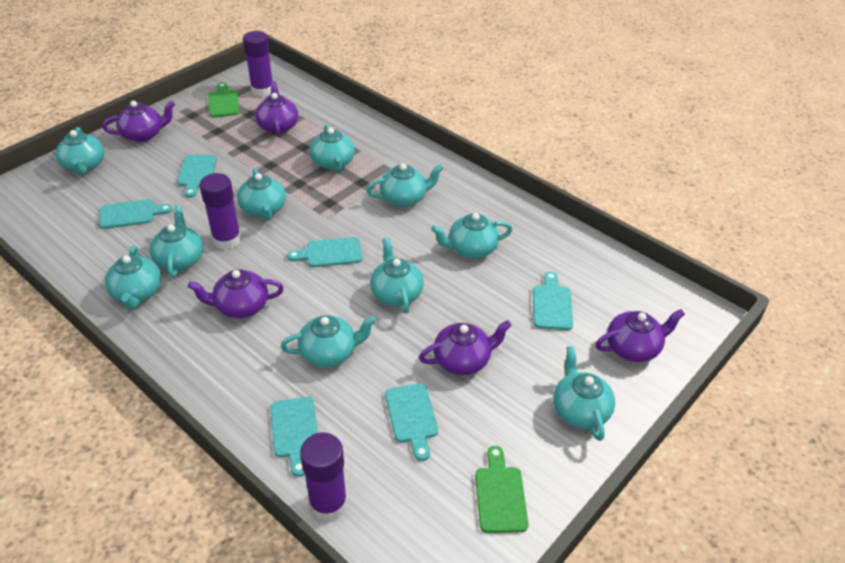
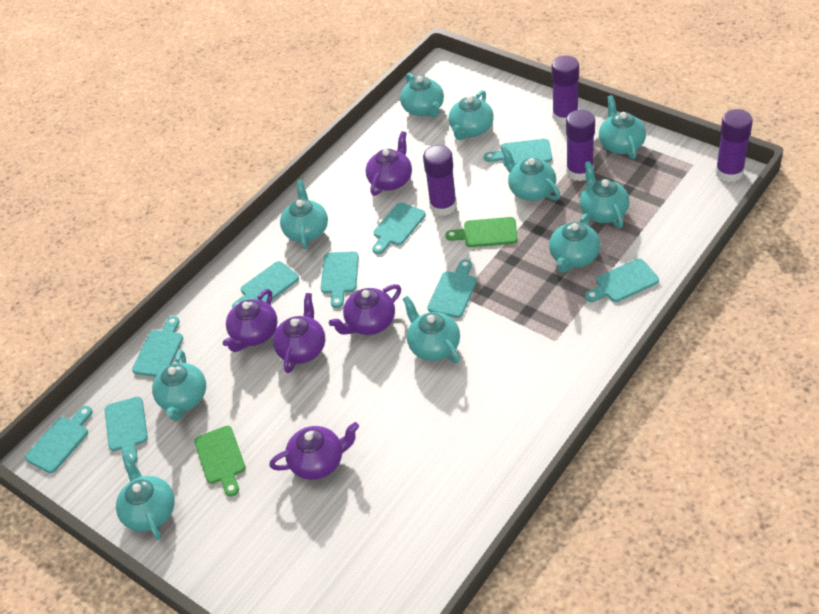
purple glue stick: [200,173,242,249] [243,31,273,96] [300,432,347,521] = 3 -> [423,145,457,216] [551,55,579,125] [566,110,595,181] [715,109,753,182] = 4
turquoise cutting board: [99,199,173,229] [177,155,217,198] [270,397,318,477] [287,237,362,267] [385,383,438,461] [533,271,573,330] = 6 -> [25,406,93,473] [105,397,148,463] [132,316,183,377] [232,261,299,308] [321,251,359,308] [372,202,426,254] [428,259,477,318] [484,139,552,167] [585,259,659,302] = 9

